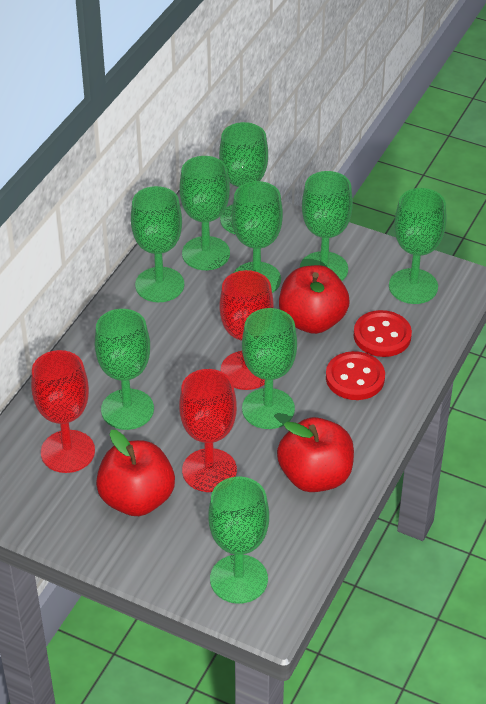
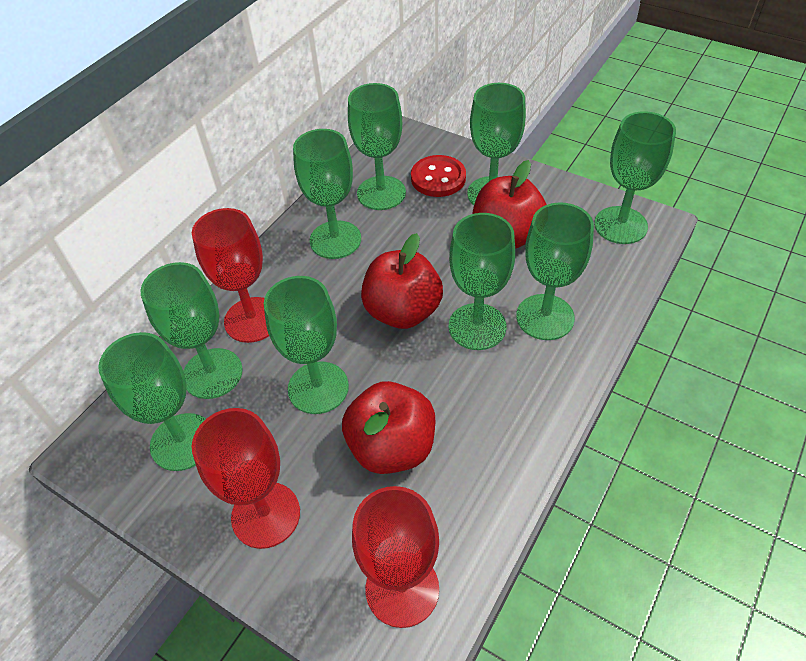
red button: [326,351,385,400] [354,310,412,357] = 2 -> [411,155,466,197] = 1

